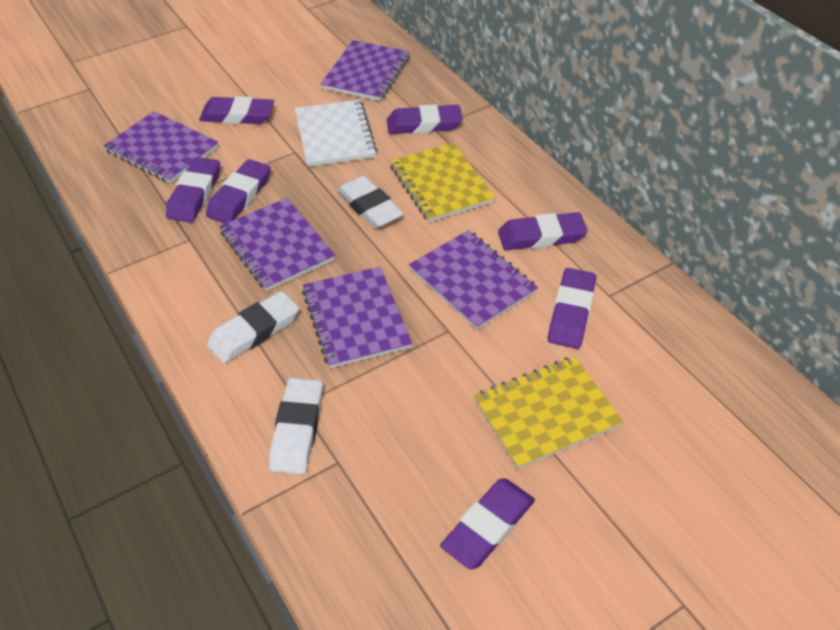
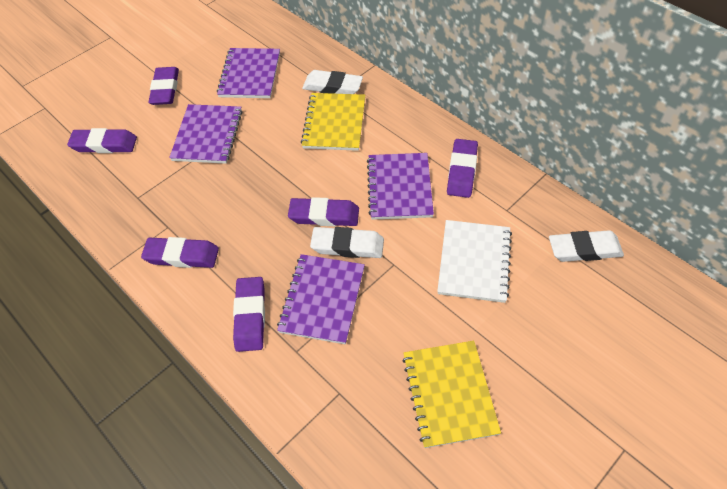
purple eraser: [166,157,220,223] [199,96,274,124] [206,159,271,224] [387,104,463,134] [440,479,535,570] [498,212,588,250] [548,268,596,349] = 7 -> [67,128,137,153] [141,237,219,268] [148,67,179,105] [233,277,265,352] [288,197,359,226] [447,139,478,198] = 6
purple notebook: [104,111,219,184] [220,198,336,291] [302,267,412,368] [321,40,410,101] [409,230,538,330] = 5 -> [169,104,242,164] [217,48,280,98] [277,254,365,344] [367,153,434,220] = 4

